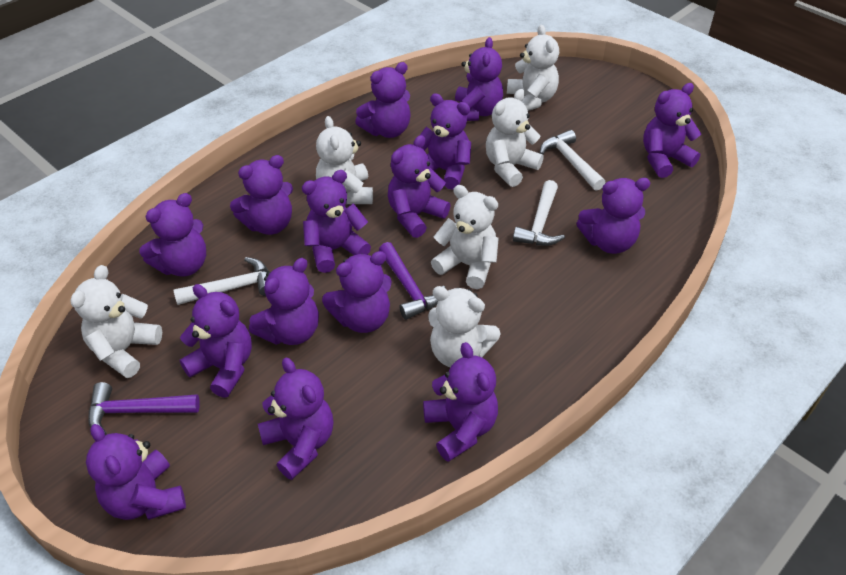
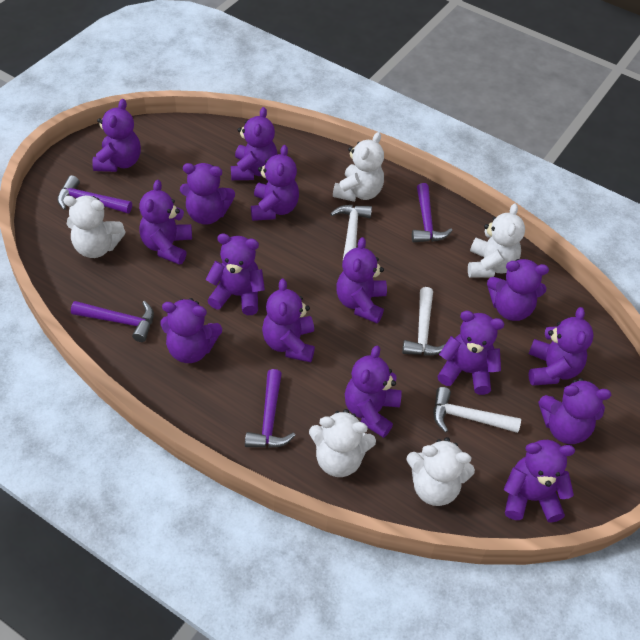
purple hammer: [88,382,200,435] [379,242,446,320] = 2 -> [57,175,132,214] [71,301,154,342] [245,369,296,448] [412,183,453,242] = 4
white teddy bear: [71,265,162,378] [316,116,373,204] [428,286,501,367] [431,185,499,289] [486,89,544,187] [507,25,559,111] = 6 -> [63,196,125,258] [309,409,376,477] [333,132,384,202] [406,437,475,506] [468,203,525,278] = 5

